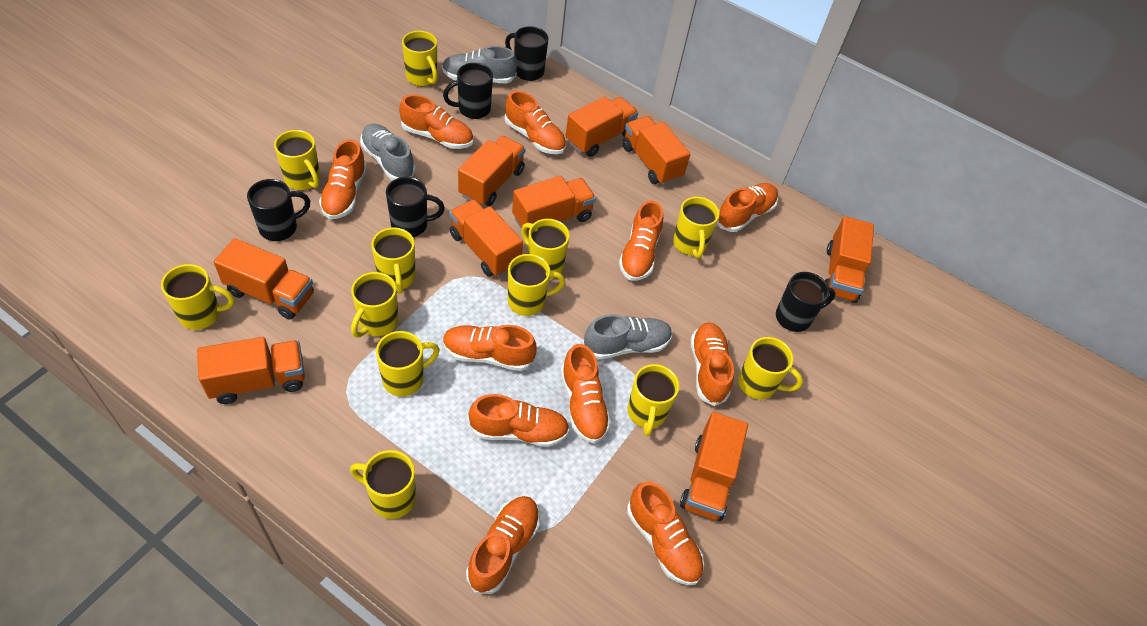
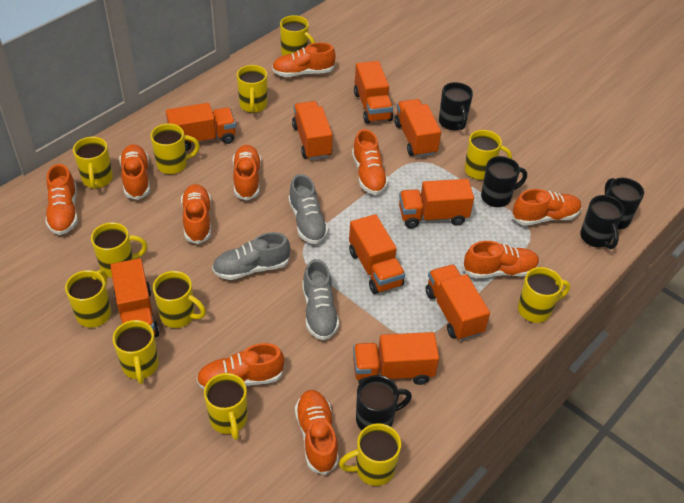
orange shoe: [319,140,367,219] [399,94,474,149] [443,325,537,371] [466,496,540,594] [468,394,570,447] [504,91,566,154] [561,344,611,444] [619,201,663,281] [627,481,704,585] [691,322,734,406] [717,183,778,232] = 11 -> [45,164,78,235] [119,144,150,200] [181,184,211,244] [196,343,284,389] [233,145,261,201] [272,42,335,77] [295,390,339,475] [352,129,388,195] [463,241,540,279] [512,189,582,226] = 10

